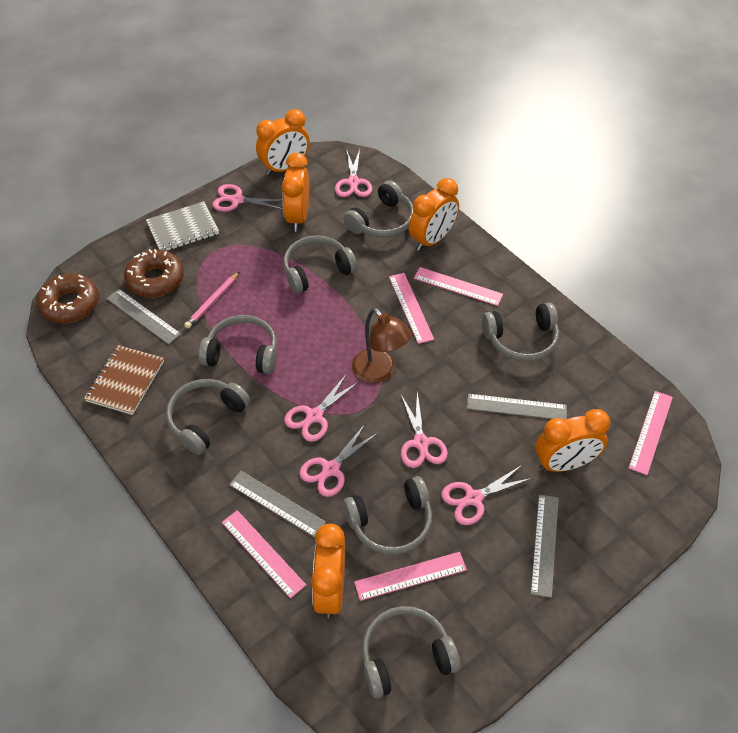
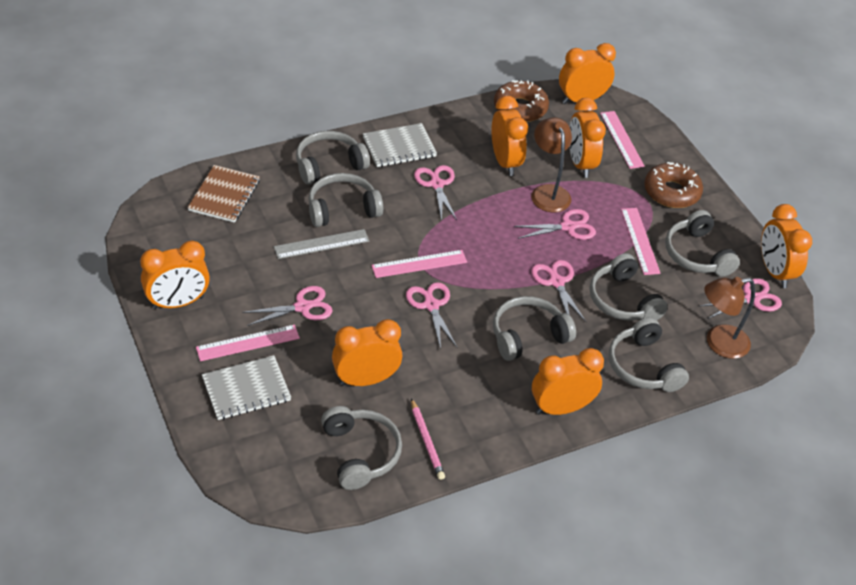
brown lamp: [352,308,411,383] = 1 -> [531,117,572,213] [704,277,755,359] = 2
grey notebook: [146,201,219,251] = 1 -> [202,355,291,420] [363,123,437,167] = 2
grey ruler: [106,289,181,345] [229,471,326,537] [467,394,567,420] [531,495,559,598] = 4 -> [274,229,369,259] = 1
orange clock: [256,109,310,175] [282,153,309,232] [311,524,345,618] [409,178,459,251] [535,409,610,472] = 5 -> [140,241,210,309] [332,319,402,386] [491,96,528,176] [532,348,604,415] [559,43,616,104] [569,98,606,178] [761,204,812,288] = 7
pink ruler: [222,510,306,599] [354,552,467,601] [389,273,434,344] [414,267,503,306] [629,391,673,475] = 5 -> [196,325,300,361] [371,250,467,278] [600,111,645,169] [621,208,661,275] = 4

